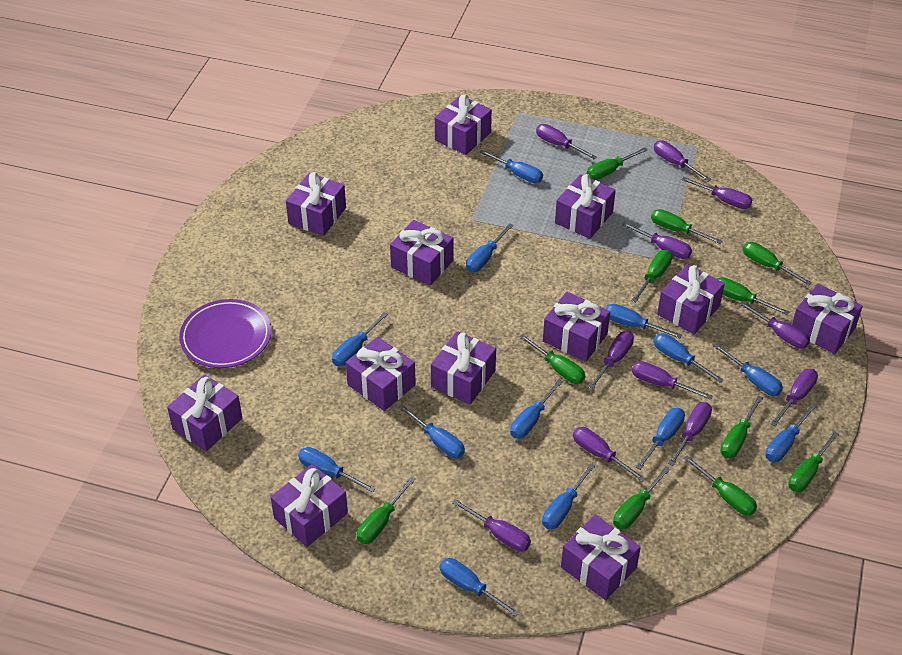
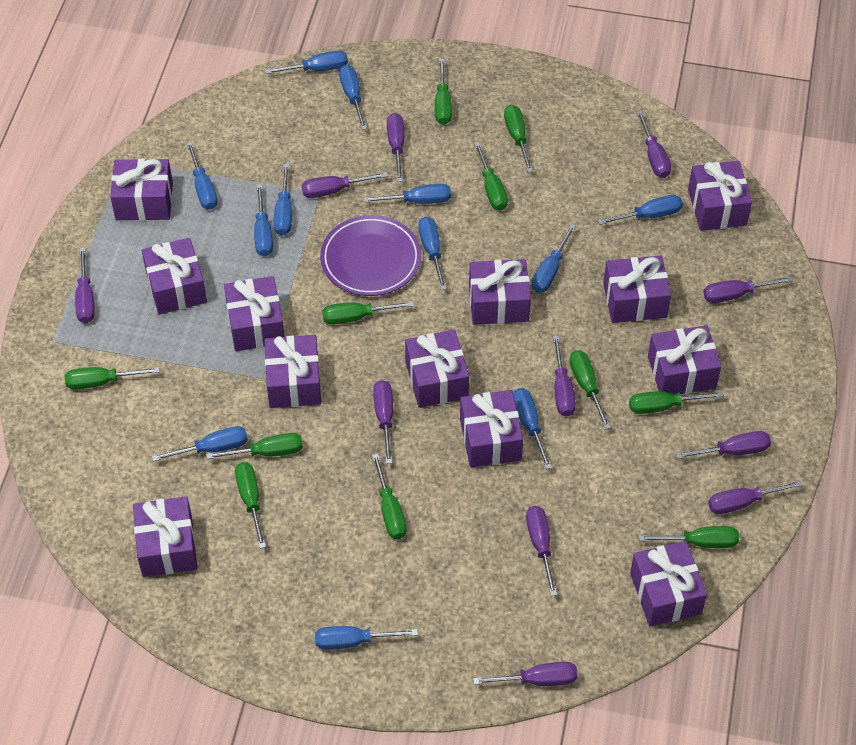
blue screwdriver: [298,447,376,493] [332,312,388,366] [398,404,465,458] [440,558,519,617] [466,223,514,272] [479,150,543,183] [510,379,563,439] [542,463,595,529] [605,304,682,338] [636,408,685,470] [654,333,724,383] [713,344,783,396] [765,404,817,462] = 13 -> [152,426,248,461] [186,142,217,210] [254,184,273,256] [265,50,348,74] [274,164,292,236] [315,626,418,650] [339,65,367,130] [363,184,451,204] [418,217,447,290] [513,388,552,470] [532,224,576,293] [598,195,683,225] = 12

